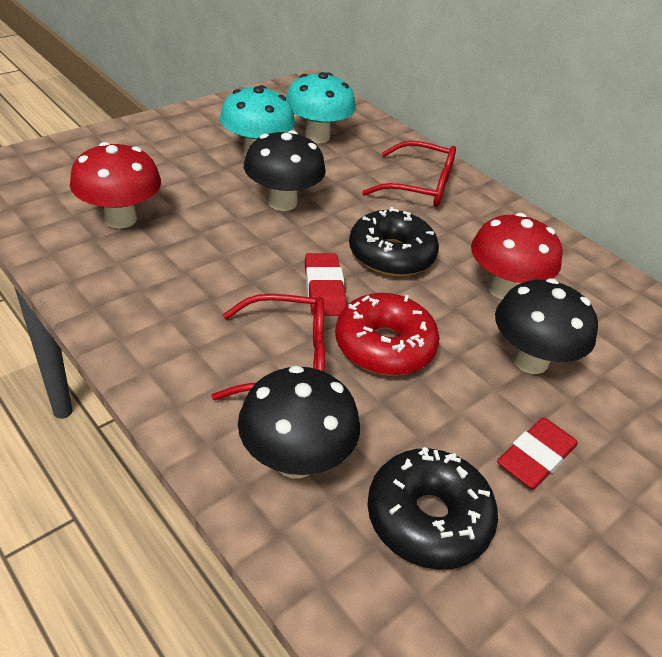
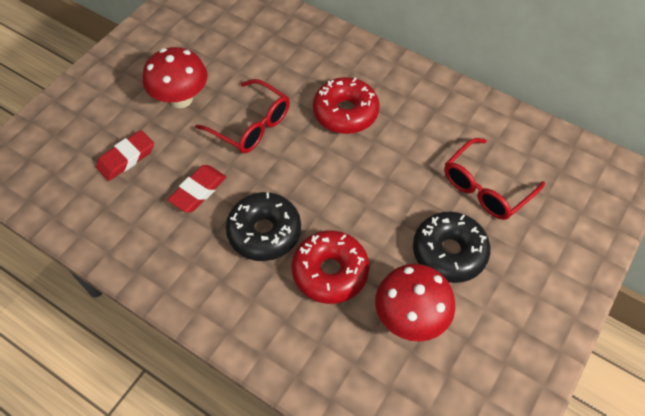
black mushroom: [238,365,360,478] [244,130,326,211] [495,278,598,374] = 3 -> none = 0
red donut: [335,293,440,376] = 1 -> [292,230,370,304] [313,77,380,134] = 2
turquoise mushroom: [220,85,295,157] [286,72,356,143] = 2 -> none = 0

